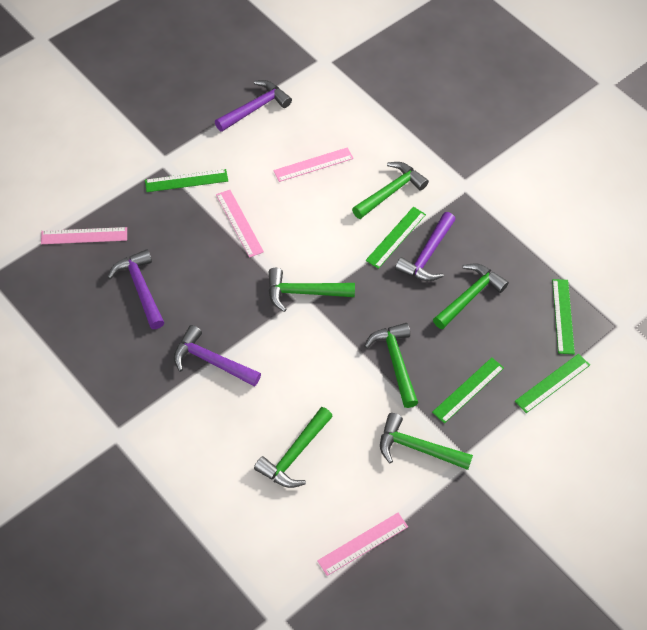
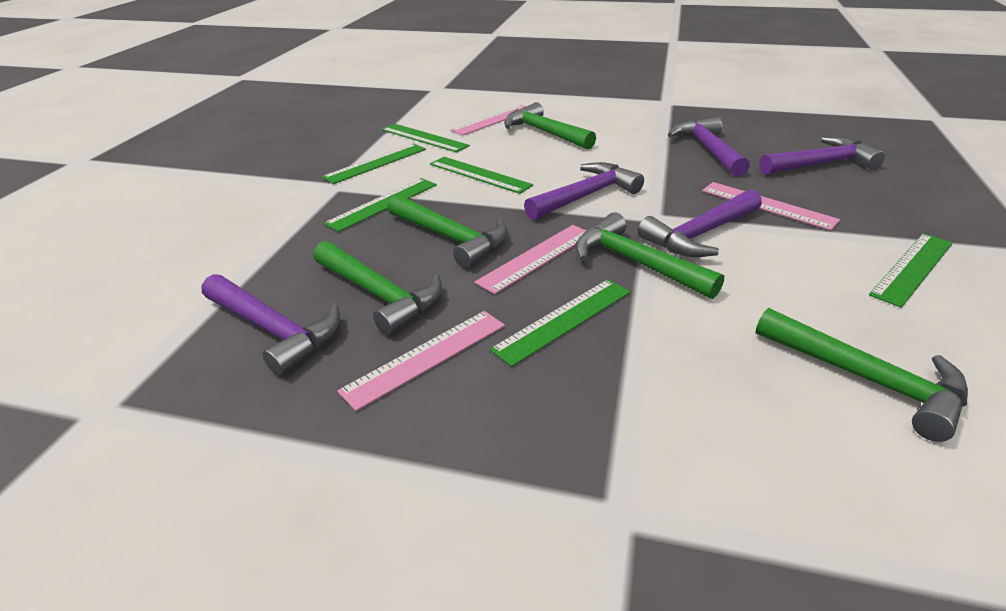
green hammer: [254,407,333,488] [269,268,355,312] [352,162,429,219] [364,323,418,408] [380,413,473,470] [433,263,509,329] = 6 -> [313,241,442,336] [388,194,507,268] [504,102,596,150] [575,212,724,299] [755,308,968,442] = 5
green ruler: [145,169,228,192] [366,207,426,269] [432,357,504,424] [515,354,590,413] [552,279,575,354] = 5 -> [322,143,426,184] [324,178,437,232] [382,124,470,153] [430,157,533,194] [490,279,630,367] [869,233,953,308] = 6
purple hammer: [107,249,164,329] [173,325,261,387] [215,80,292,132] [395,212,456,281] = 4 -> [202,274,340,376] [524,162,644,220] [638,189,762,257] [668,117,750,177] [759,137,885,175] = 5

